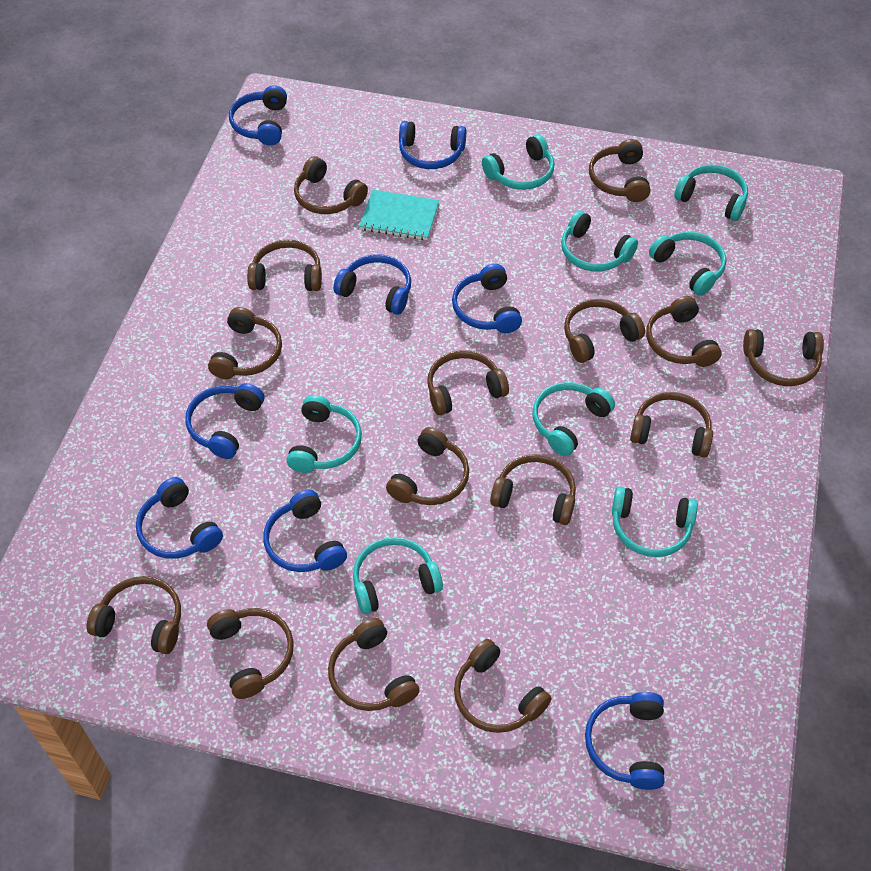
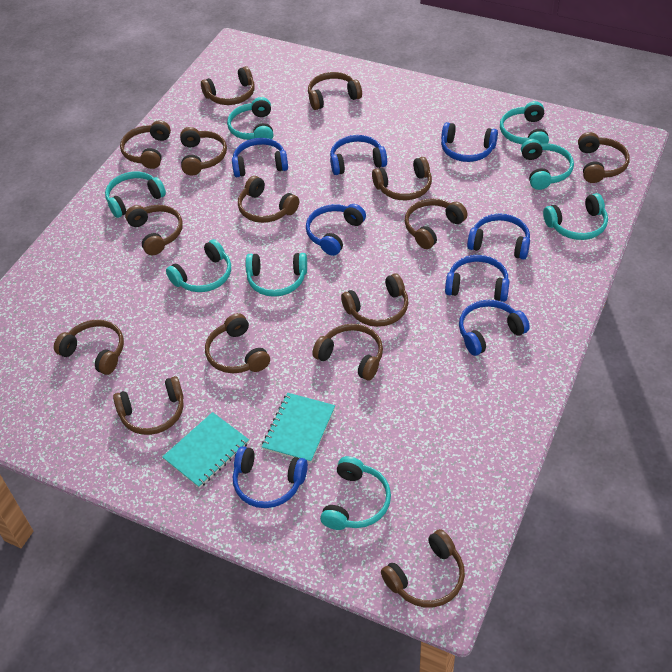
turquoise notebook: [359,189,439,240] = 1 -> [162,412,249,488] [262,393,335,463] = 2

